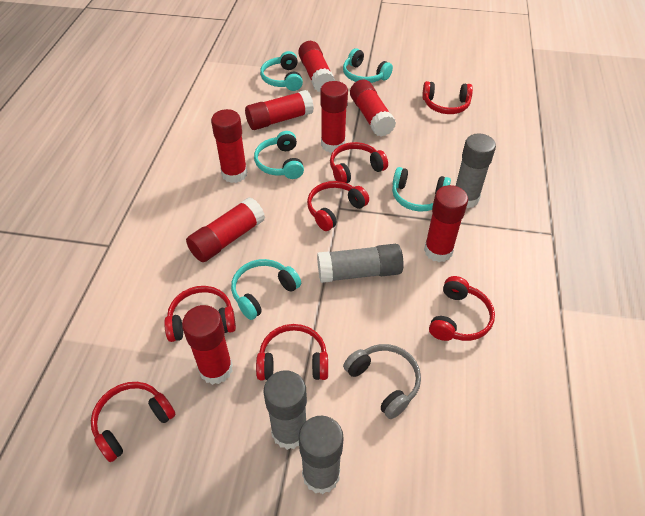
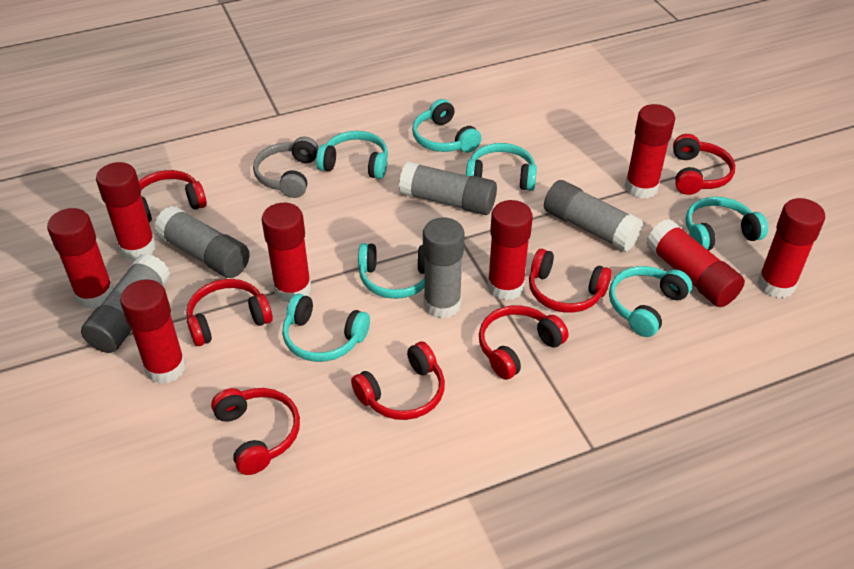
grey glue stick: [264,370,307,450] [298,416,344,494] [317,244,404,283] [456,133,496,208] = 4 -> [81,253,170,353] [154,206,250,278] [399,161,497,215] [423,217,464,319] [544,180,643,252] = 5
turquoise headphones: [231,259,301,320] [254,131,304,179] [260,51,303,91] [343,48,393,83] [392,167,451,212] = 5 -> [282,294,370,362] [316,131,388,179] [358,243,424,299] [412,99,481,153] [466,143,537,191] [609,266,692,337] [686,197,768,251] = 7

